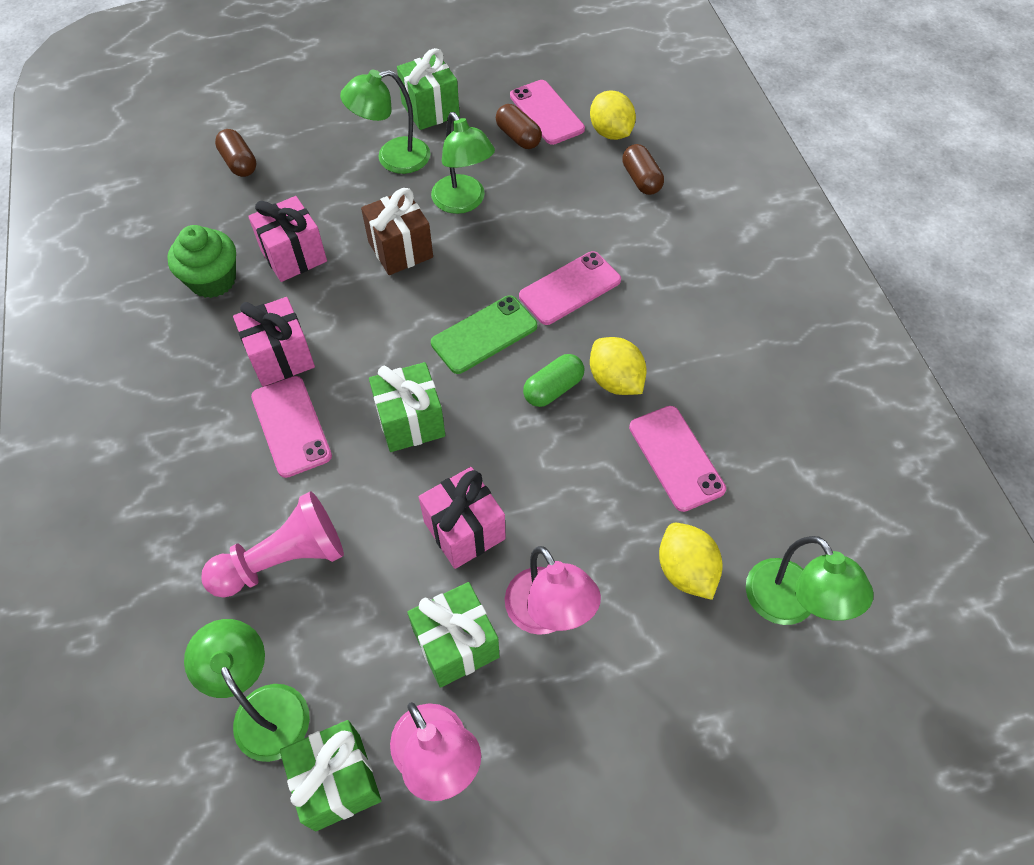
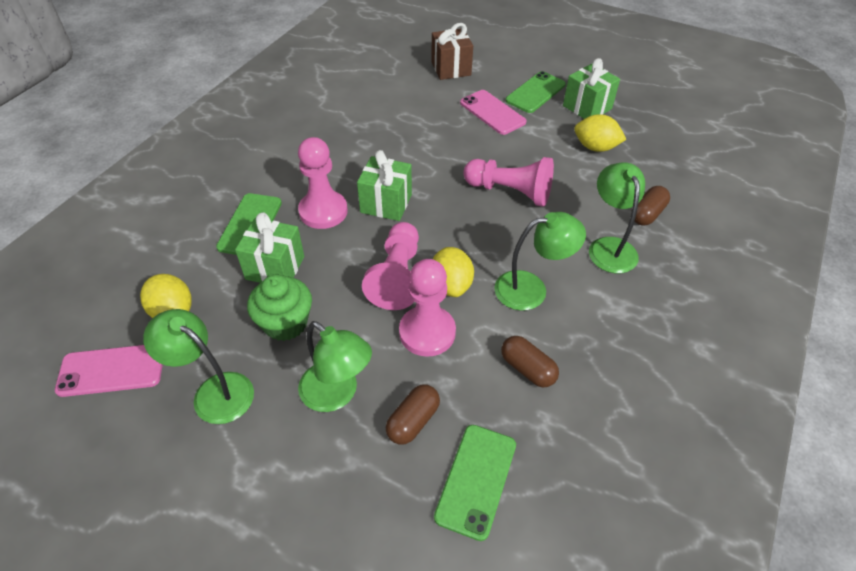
green capsule: [523,354,584,407] = 1 -> none = 0
green gift: [280,720,381,831] [369,362,445,452] [397,48,460,130] [407,582,500,688] = 4 -> [235,212,304,283] [357,150,412,221] [563,58,620,119] = 3
green phone: [431,296,537,374] = 1 -> [216,193,282,255] [434,425,516,541] [505,71,566,113] = 3
pink gift: [233,297,315,387] [248,196,327,282] [419,467,506,569] = 3 -> none = 0
pink lamp: [390,702,481,801] [505,546,601,635] = 2 -> none = 0
pink pawn: [201,491,344,598] = 1 -> [298,137,348,229] [362,222,419,310] [399,259,456,357] [463,157,554,207] = 4
pink phone: [251,376,332,478] [510,80,585,145] [519,251,621,325] [629,406,726,512] = 4 -> [55,345,163,397] [460,90,527,135] = 2

